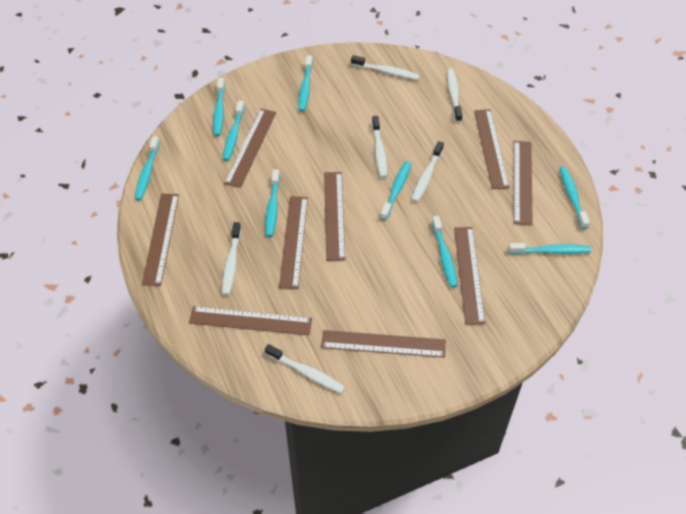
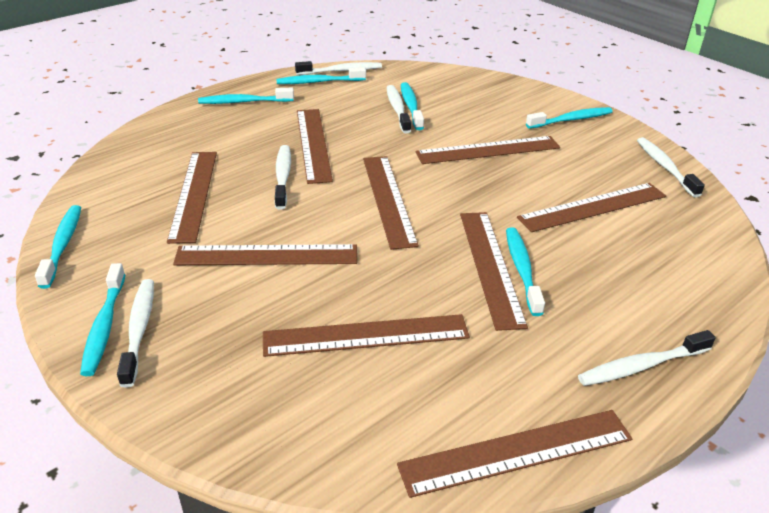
turquoise toothbrush: [135,136,160,201] [213,78,225,136] [223,101,245,161] [265,169,280,237] [298,55,313,112] [380,161,412,221] [432,216,458,288] [509,243,591,254] [560,166,590,229] = 9 -> [35,205,81,289] [80,263,126,376] [198,88,294,104] [276,67,366,84] [401,82,424,130] [506,227,545,316] [526,107,613,129] = 7

